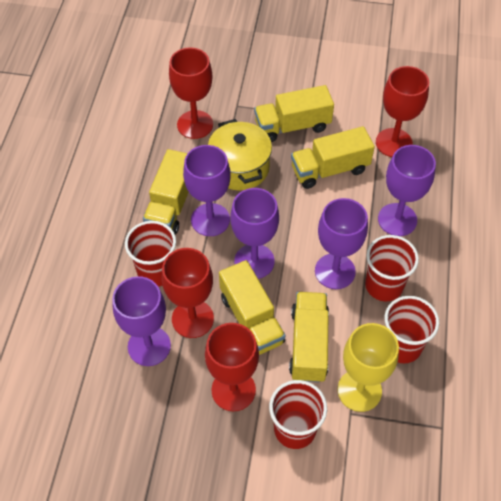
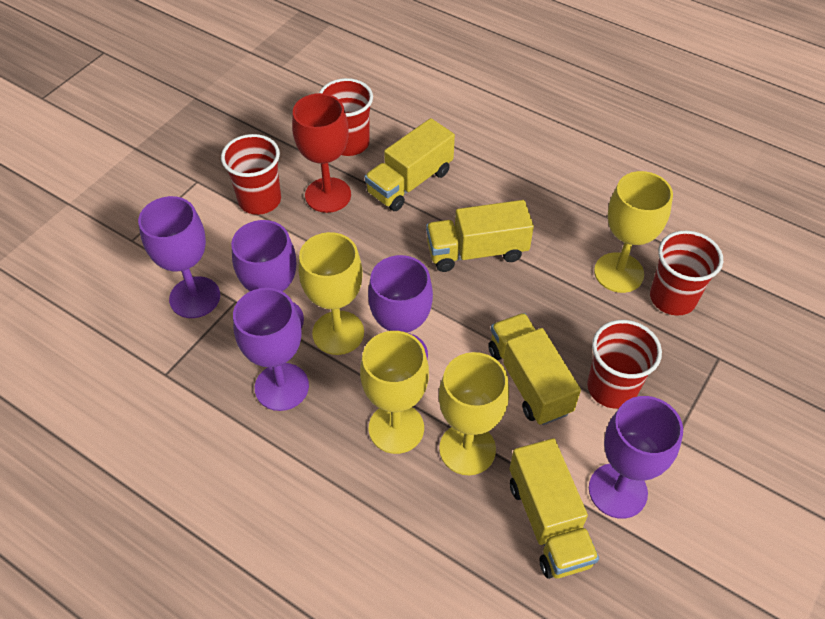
red goblet: [162,248,214,338] [169,47,213,139] [205,323,259,412] [376,66,429,157] = 4 -> [292,93,351,213] = 1
yellow goblet: [337,323,399,412] = 1 -> [298,232,364,355] [360,331,429,454] [439,352,509,475] [594,171,673,293] = 4
yellow pot: [208,119,272,190] = 1 -> none = 0
yellow truck: [143,149,188,235] [219,260,285,355] [254,85,334,142] [289,292,329,383] [291,126,375,189] = 5 -> [364,118,455,211] [426,200,534,272] [488,313,581,425] [509,438,599,579] = 4

